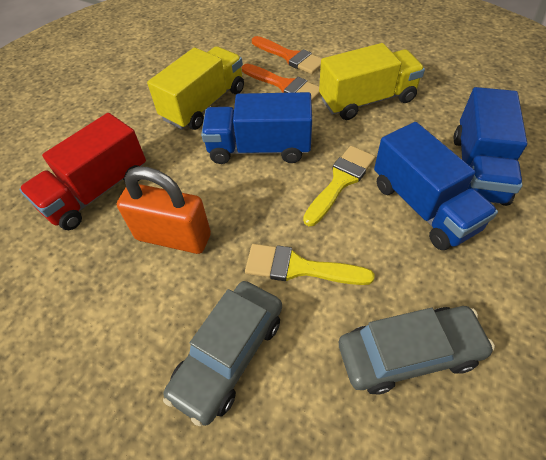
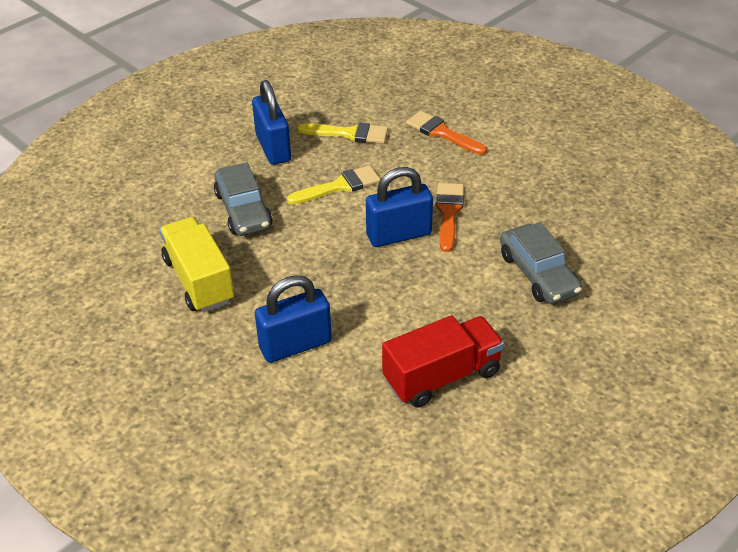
blue padlock: none = 0 -> [252,80,291,165] [255,275,332,363] [366,167,433,247] = 3
blue truck: [201,92,312,164] [374,122,498,250] [453,87,527,206] = 3 -> none = 0
orange padlock: [117,166,211,254] = 1 -> none = 0
yellow truck: [147,46,244,130] [319,43,425,120] = 2 -> [159,217,234,312] = 1

